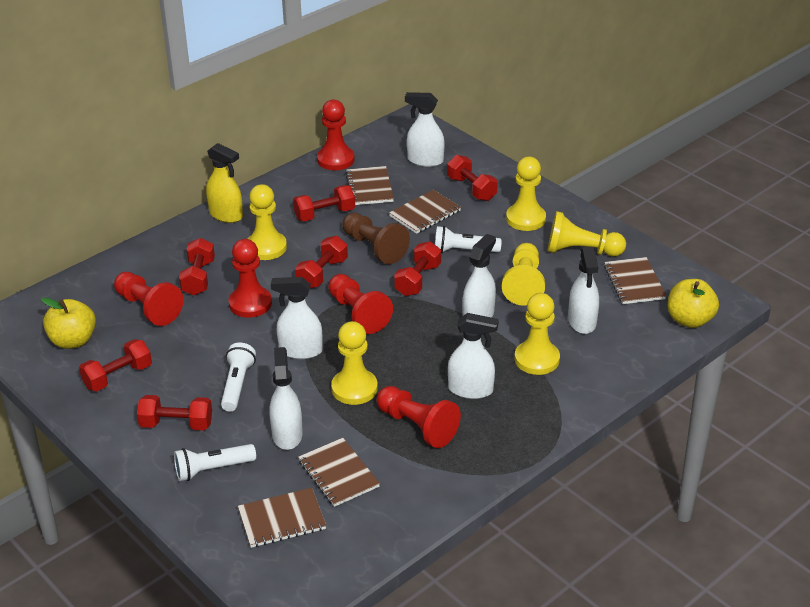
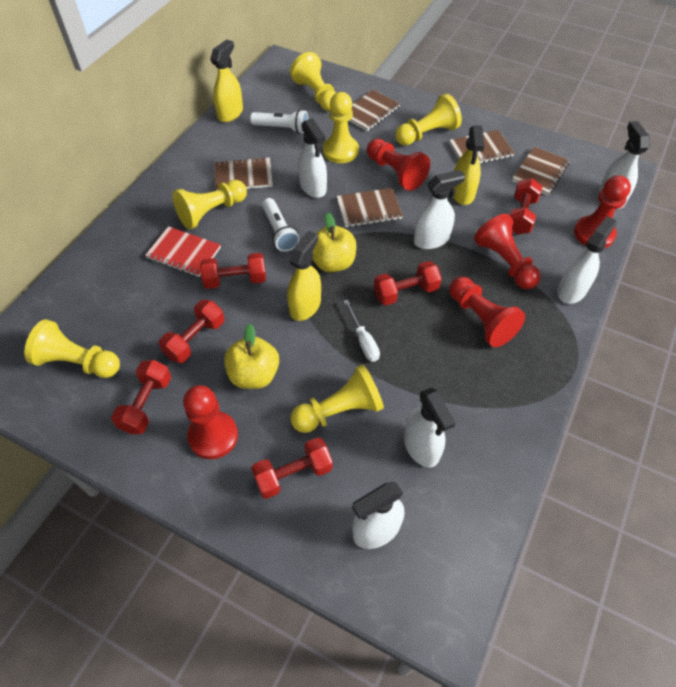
brown pawn: [342,213,410,264] = 1 -> none = 0
red dumbbell: [79,339,152,391] [137,395,212,430] [179,238,215,296] [293,185,355,221] [295,236,348,288] [394,241,441,296] [447,155,498,201] = 7 -> [111,360,171,434] [159,300,225,363] [200,253,266,289] [251,437,333,499] [374,261,442,305] [510,178,543,235] = 6
red notebook: none = 0 -> [145,226,221,277] = 1
white flashlight: [174,444,256,481] [221,343,256,412] [435,226,502,253] = 3 -> [250,109,308,134] [262,198,300,252] = 2
white screwdriver: none = 0 -> [344,300,380,362] = 1
yellow spray bottle: [206,143,243,223] = 1 -> [210,40,243,122] [287,231,321,321] [454,125,484,205] = 3

